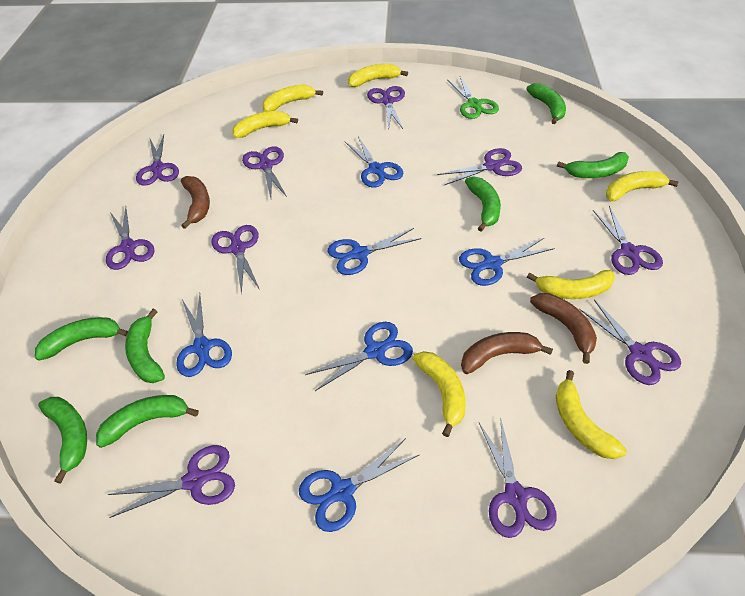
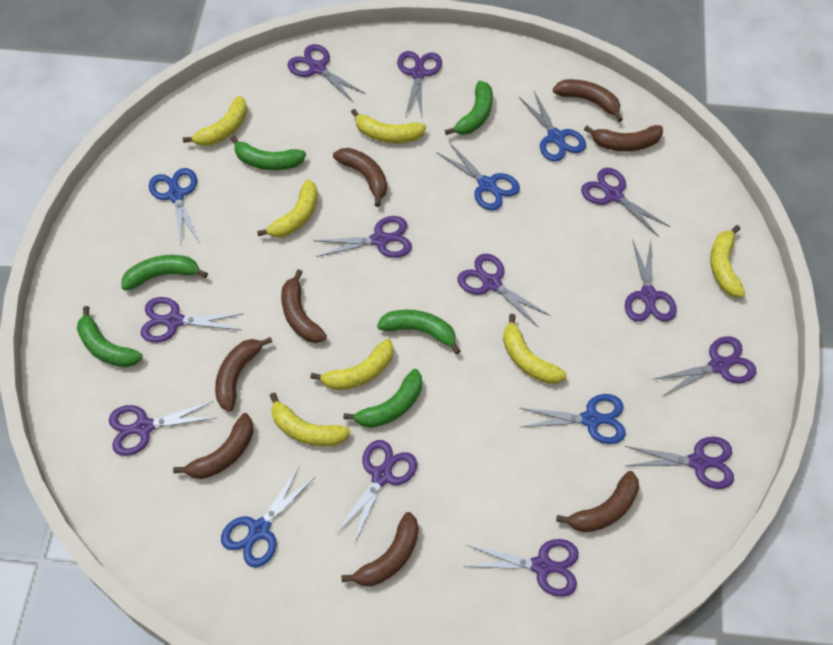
blue scissors: [176,293,232,377] [299,438,419,532] [305,322,413,391] [327,228,422,275] [345,136,403,188] [459,238,555,286] = 6 -> [149,168,199,246] [221,467,315,568] [437,142,520,211] [519,91,586,162] [520,394,626,444] = 5
brown banana: [181,176,210,229] [461,332,553,374] [530,293,597,364] = 3 -> [173,413,254,479] [215,337,272,411] [281,269,327,343] [333,148,387,207] [341,512,419,586] [553,79,623,122] [556,471,639,532] [584,125,663,151] = 8
green banana: [35,317,128,361] [38,397,87,484] [96,395,199,448] [125,309,165,383] [465,176,501,232] [526,83,566,124] [557,152,629,178] = 7 -> [77,306,143,367] [122,255,208,291] [230,136,306,170] [343,369,422,428] [377,310,461,354] [445,81,493,135] = 6
green scissors: [447,76,499,119] = 1 -> none = 0
purple scissors: [106,206,155,270] [107,445,235,518] [136,134,179,186] [211,225,260,295] [242,146,287,198] [367,86,405,129] [437,148,522,185] [479,417,557,538] [579,300,681,385] [593,206,663,275] = 10 -> [109,401,215,456] [141,297,243,343] [288,44,366,103] [314,216,412,258] [335,440,417,544] [397,51,442,117] [457,254,551,328] [464,539,579,597] [581,168,670,237] [625,239,677,322] [625,437,734,489] [652,336,756,396] = 12

